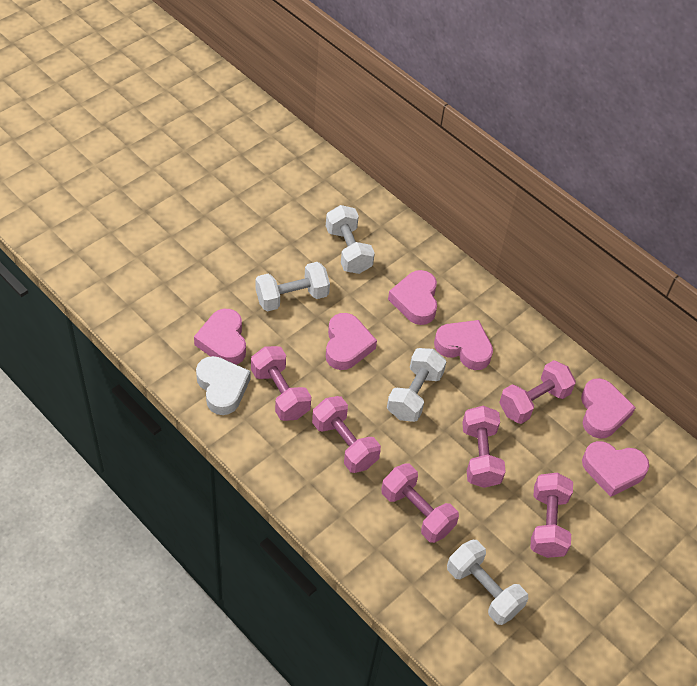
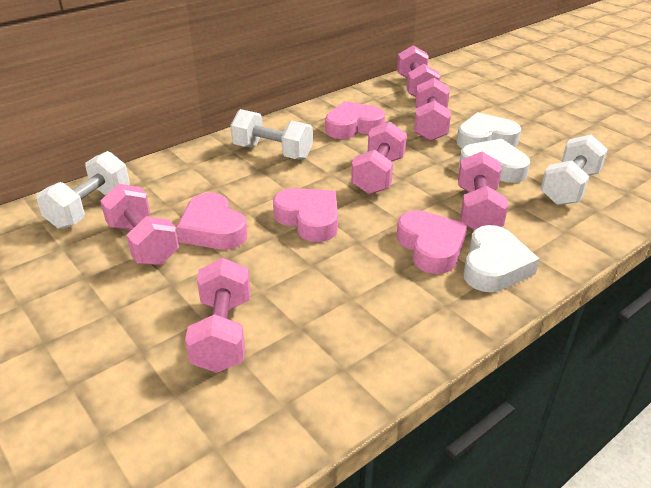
pink heart: [194,309,246,365] [326,313,377,370] [388,270,437,325] [434,320,493,370] [581,378,636,439] [582,441,649,497] = 6 -> [176,193,248,249] [273,188,338,242] [325,101,385,139] [396,210,467,274] = 4
white dumbbell: [255,262,330,312] [326,205,375,274] [387,348,446,422] [447,539,528,625] = 4 -> [36,151,129,229] [230,109,313,160] [541,135,608,205] = 3
white heart: [196,356,251,415] = 1 -> [457,112,521,148] [459,139,530,183] [463,225,539,292] = 3

